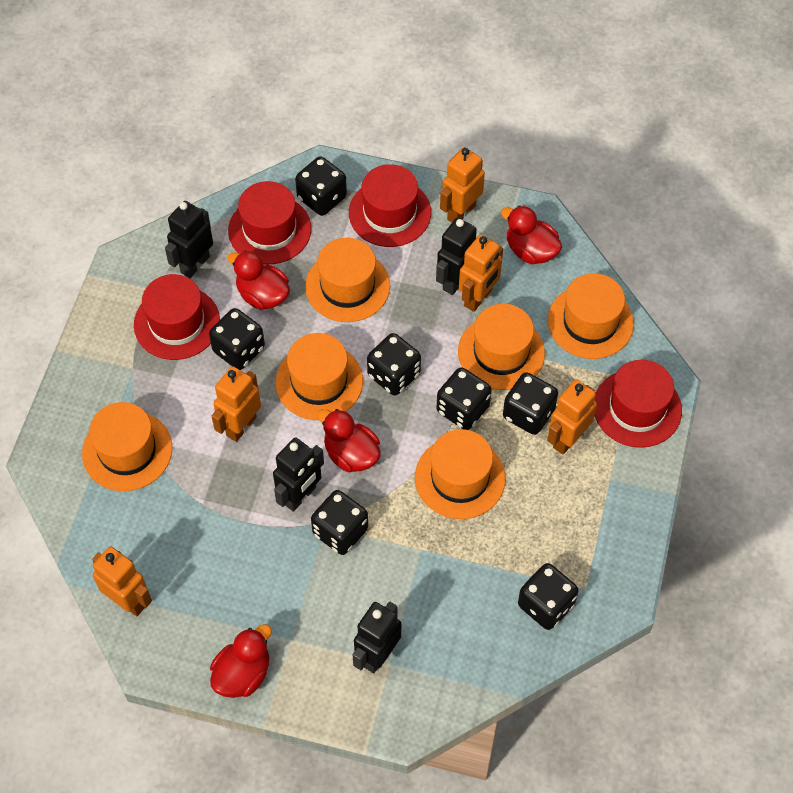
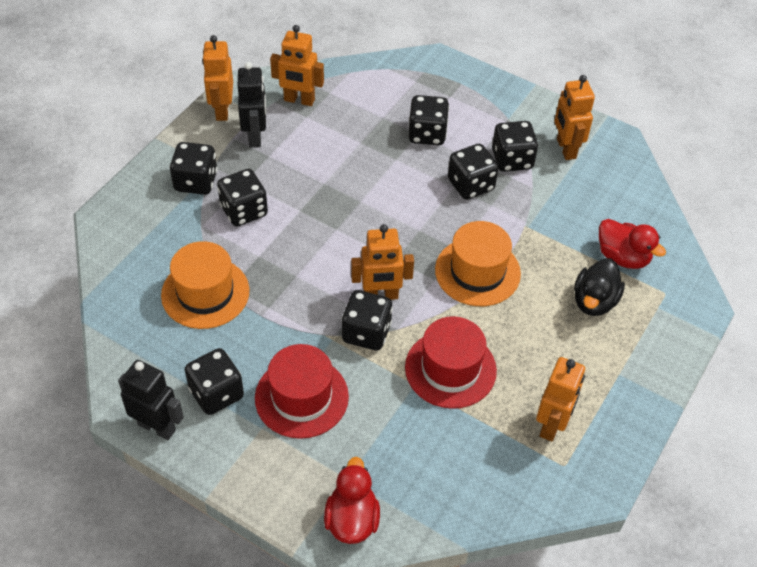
black duck: none = 0 -> [574,258,625,316] = 1
black robot: [165,201,213,278] [273,437,324,512] [353,602,401,673] [436,218,477,295] = 4 -> [118,360,184,440] [238,62,266,148] = 2
orange hat: [82,402,172,491] [275,333,363,420] [305,238,390,322] [415,429,506,519] [458,304,545,390] [548,273,634,359] = 6 -> [161,241,249,329] [435,221,521,306] = 2
red duck: [210,624,272,698] [227,250,290,310] [317,409,381,472] [501,205,562,264] = 4 -> [324,457,380,544] [599,219,666,269] = 2
red hat: [134,274,220,360] [228,181,311,264] [349,164,431,247] [594,360,682,448] = 4 -> [255,344,349,439] [405,316,497,409] = 2

